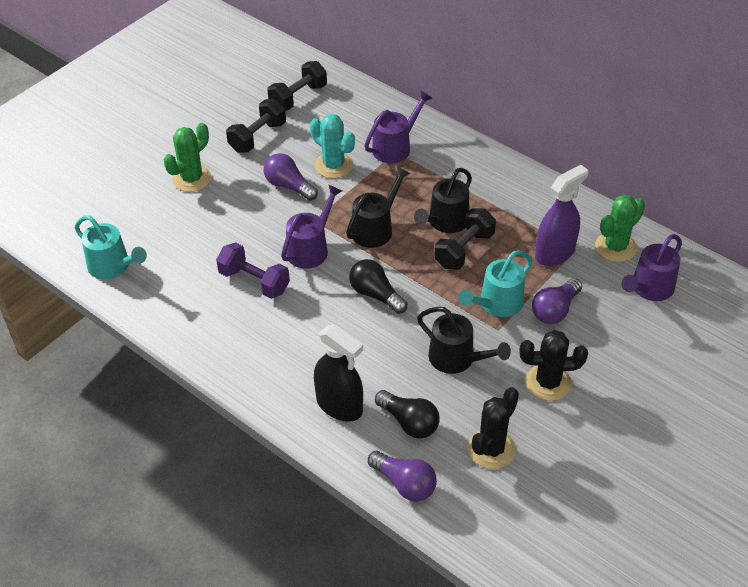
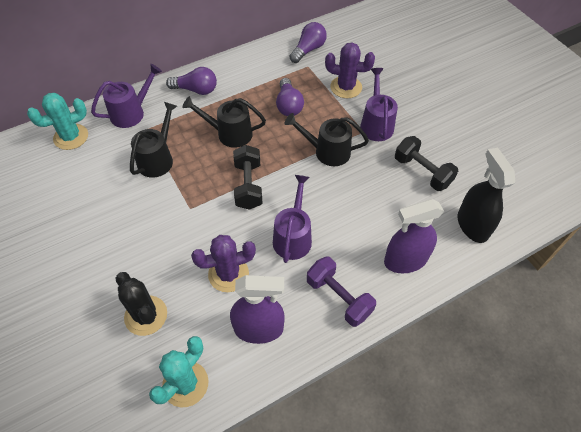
black cactus: [468,387,519,469] [520,330,588,401] = 2 -> [115,272,167,336] = 1
black dumbbell: [226,99,286,153] [267,61,327,111] [434,208,496,270] = 3 -> [233,145,263,210] [395,136,458,191] = 2
black light bulb: [349,259,407,314] [375,390,440,439] = 2 -> none = 0
green cactus: [163,123,212,192] [595,195,645,262] = 2 -> none = 0
purple cactus: none = 0 -> [191,235,256,292] [325,42,375,98] = 2
purple spray bottle: [535,165,589,266] = 1 -> [230,275,285,344] [384,199,444,273] = 2
turquoise cactus: [310,114,355,178] = 1 -> [27,93,88,150] [149,336,208,407] = 2
turquoise watering can: [75,215,147,280] [458,250,532,317] = 2 -> none = 0

